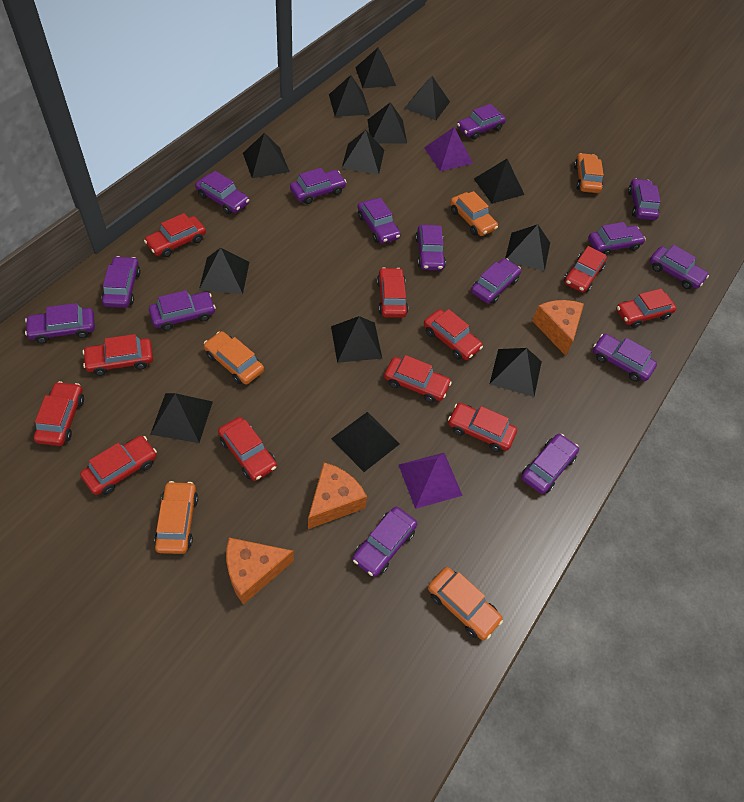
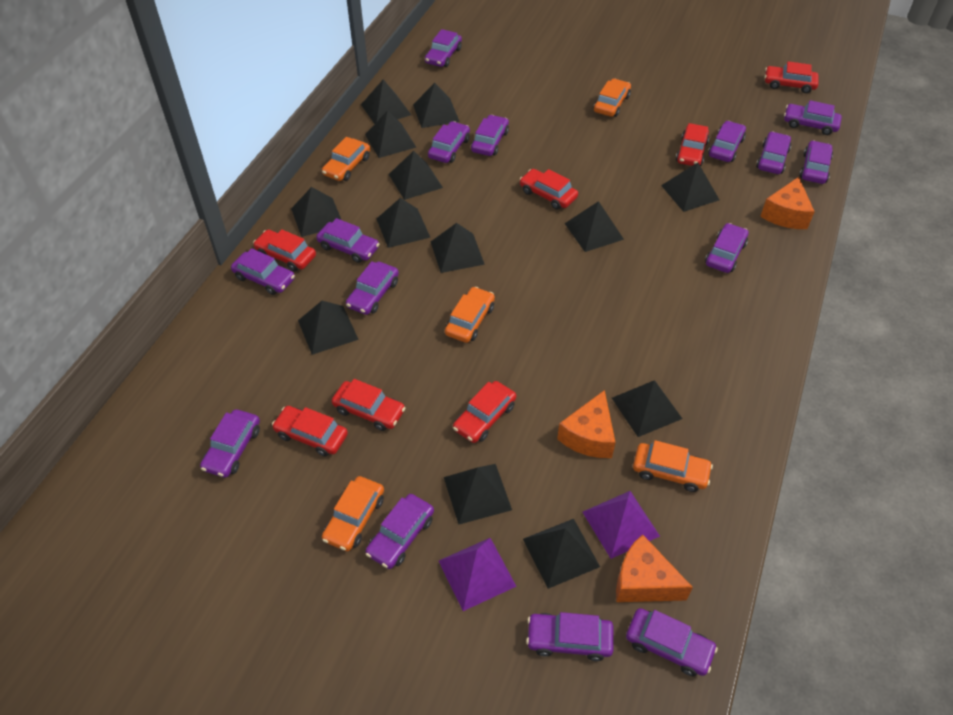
red car: [34,381,84,446] [80,436,157,495] [83,334,153,376] [144,213,206,257] [218,417,277,481] [377,267,408,318] [384,355,452,403] [424,309,483,360] [448,403,517,452] [564,246,607,293] [616,289,677,328] = 11 -> [253,229,316,272] [272,406,348,456] [332,379,405,431] [453,381,516,443] [520,169,578,210] [676,123,709,166] [765,61,819,93] = 7

